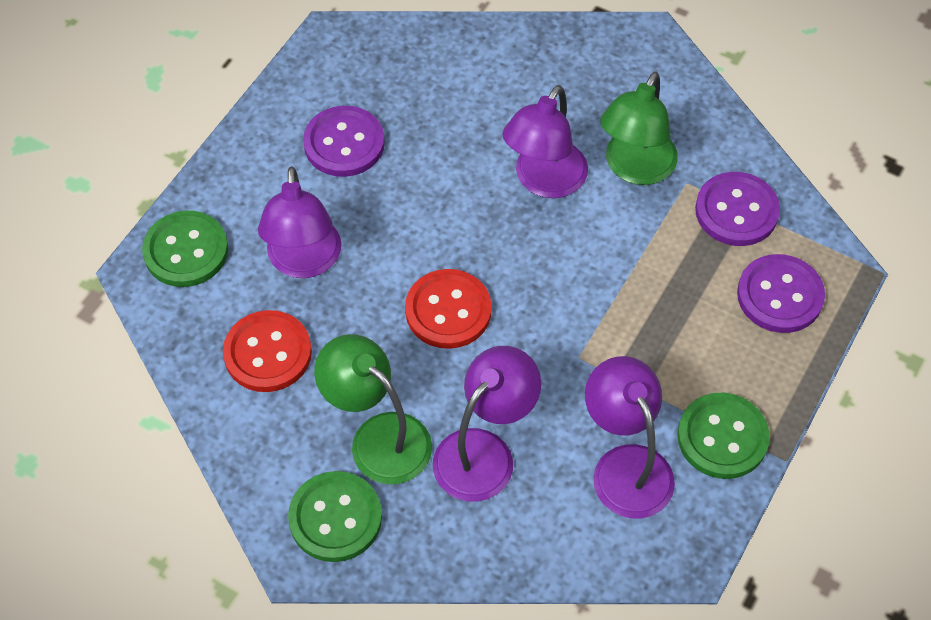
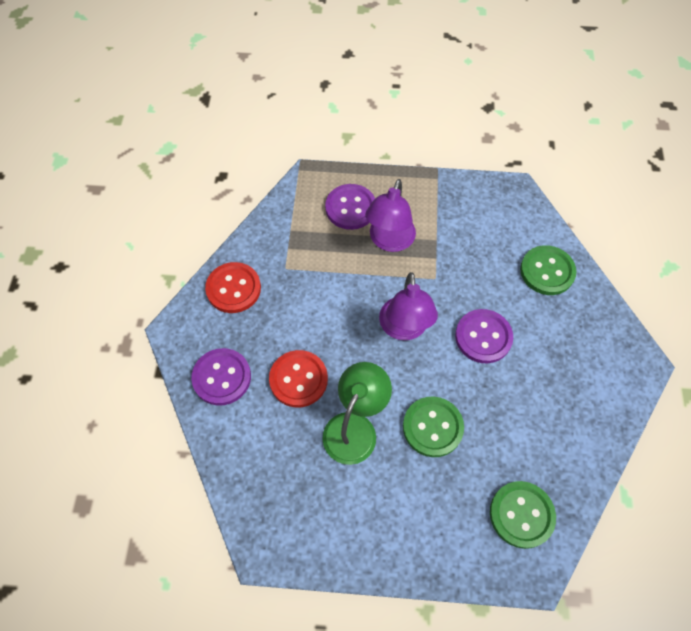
green lamp: [314,334,432,484] [601,72,678,185] = 2 -> [323,362,392,465] = 1
purple lamp: [258,166,342,278] [433,346,541,502] [502,85,588,198] [585,356,675,519] = 4 -> [365,179,416,252] [379,272,438,341] = 2

